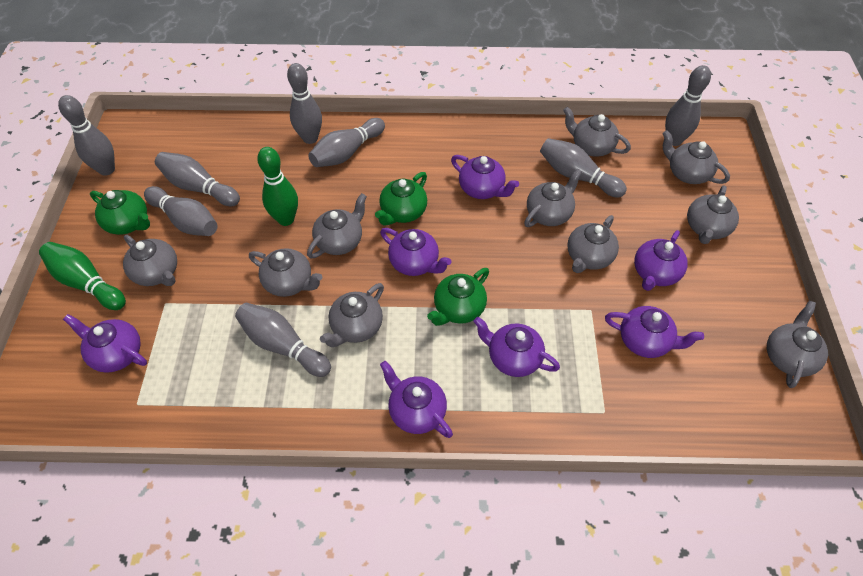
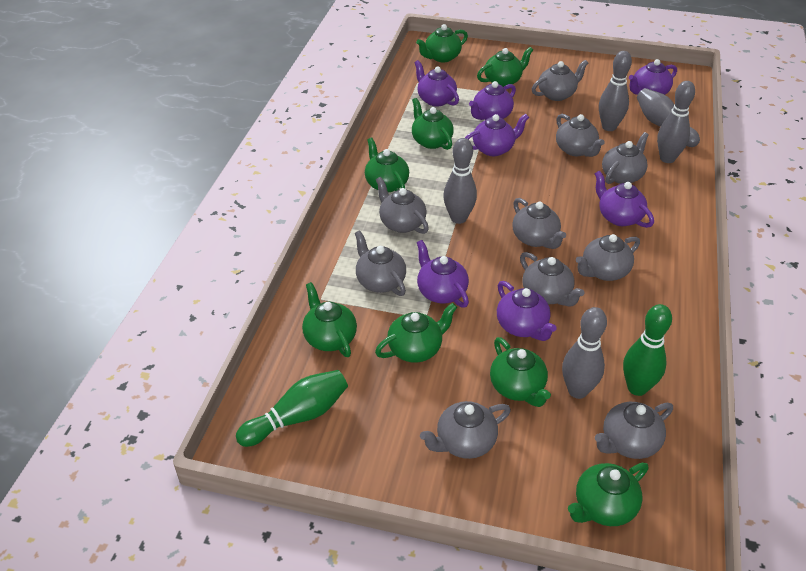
green teapot: [90,190,150,235] [375,172,427,226] [427,268,489,326] = 3 -> [302,282,357,357] [365,138,409,192] [375,303,457,362] [412,98,454,150] [416,24,468,62] [477,47,533,87] [490,337,551,407] [568,463,648,526] = 8
grey bowling pin: [58,95,115,176] [144,186,217,236] [155,152,240,206] [235,303,331,377] [287,63,322,144] [308,118,385,167] [540,138,627,198] [665,65,711,146] = 8 -> [443,138,477,224] [562,307,607,399] [599,51,632,131] [637,88,700,147] [657,81,695,163] = 5

